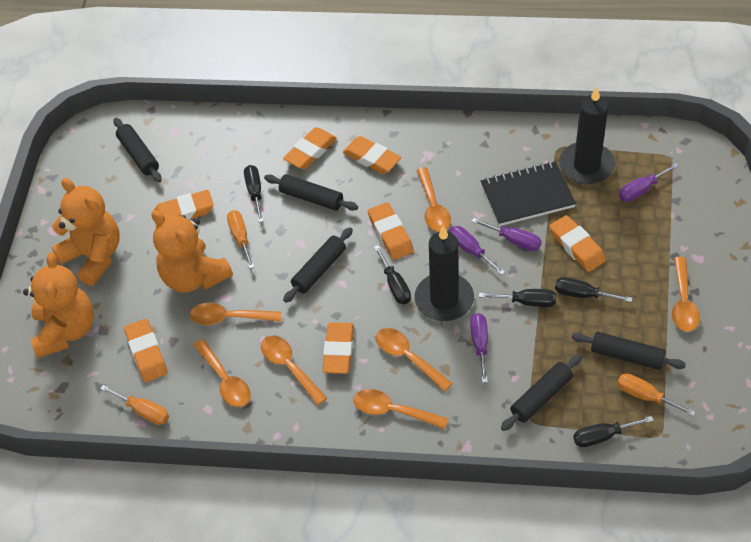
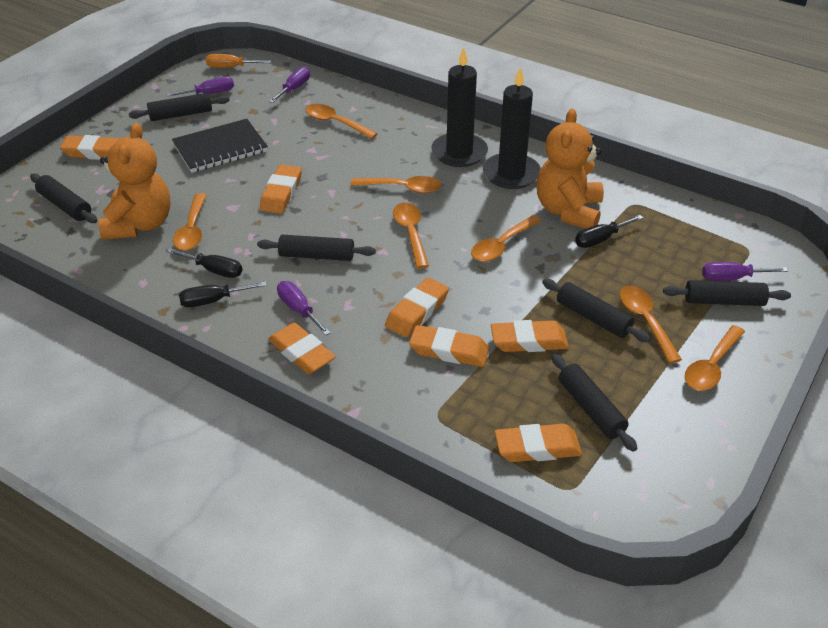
black rolling pin: [113,118,162,182] [264,174,358,211] [283,227,353,303] [501,354,582,431] [572,332,686,370] = 5 -> [30,173,97,223] [129,93,230,121] [257,235,376,261] [542,279,651,342] [552,354,637,452] [663,280,791,306] = 6
black screwdriver: [244,165,263,222] [374,245,411,304] [479,289,556,307] [555,277,632,302] [573,416,654,447] = 5 -> [167,248,242,278] [179,282,267,307] [575,215,643,248] = 3
orange screwdriver: [100,385,169,425] [227,210,254,269] [617,373,696,417] = 3 -> [206,54,271,68] = 1
orange teddy bear: [23,252,94,358] [52,178,120,286] [151,210,233,292] = 3 -> [98,123,171,240] [537,109,604,229] = 2

